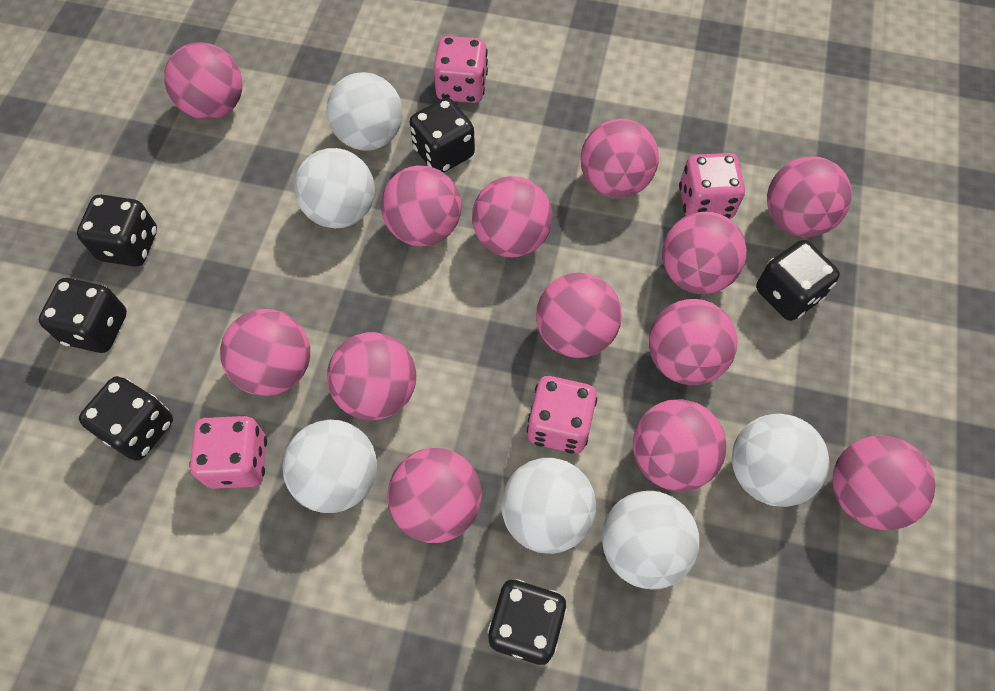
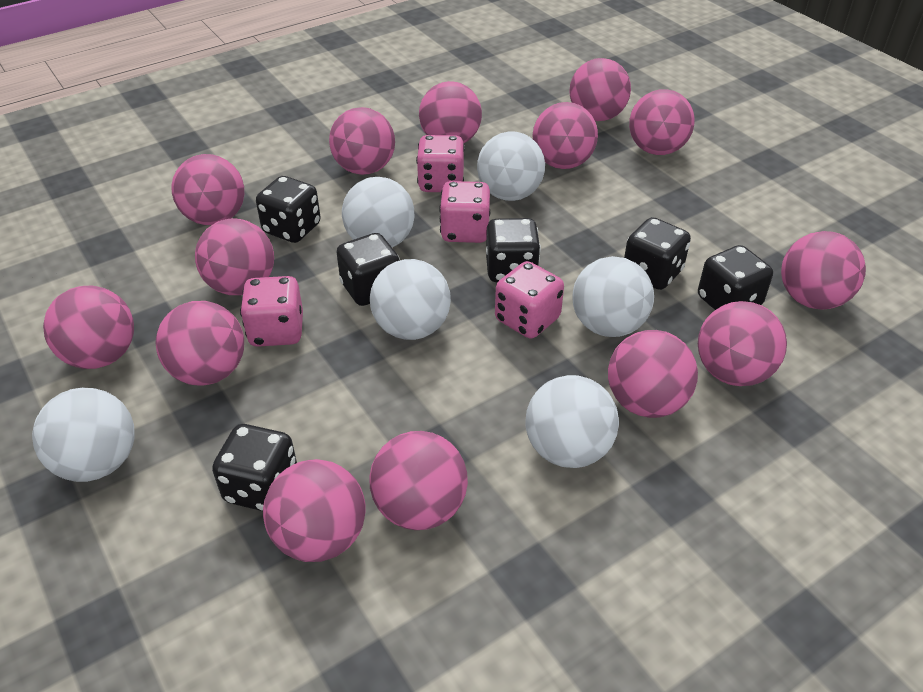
pink ball: [164,42,243,120] [220,309,310,396] [327,332,416,420] [381,165,461,246] [387,448,482,543] [472,176,553,257] [536,273,622,358] [581,119,659,198] [633,399,726,492] [649,299,738,385] [662,212,747,294] [767,157,852,237] [832,435,936,530] = 13 -> [43,286,134,369] [156,301,244,386] [171,154,244,225] [195,218,274,295] [263,459,365,562] [329,107,395,175] [369,431,468,530] [419,81,482,143] [533,102,598,169] [569,58,631,121] [608,330,698,418] [629,89,695,155] [698,301,787,386] [781,231,866,310] = 14

